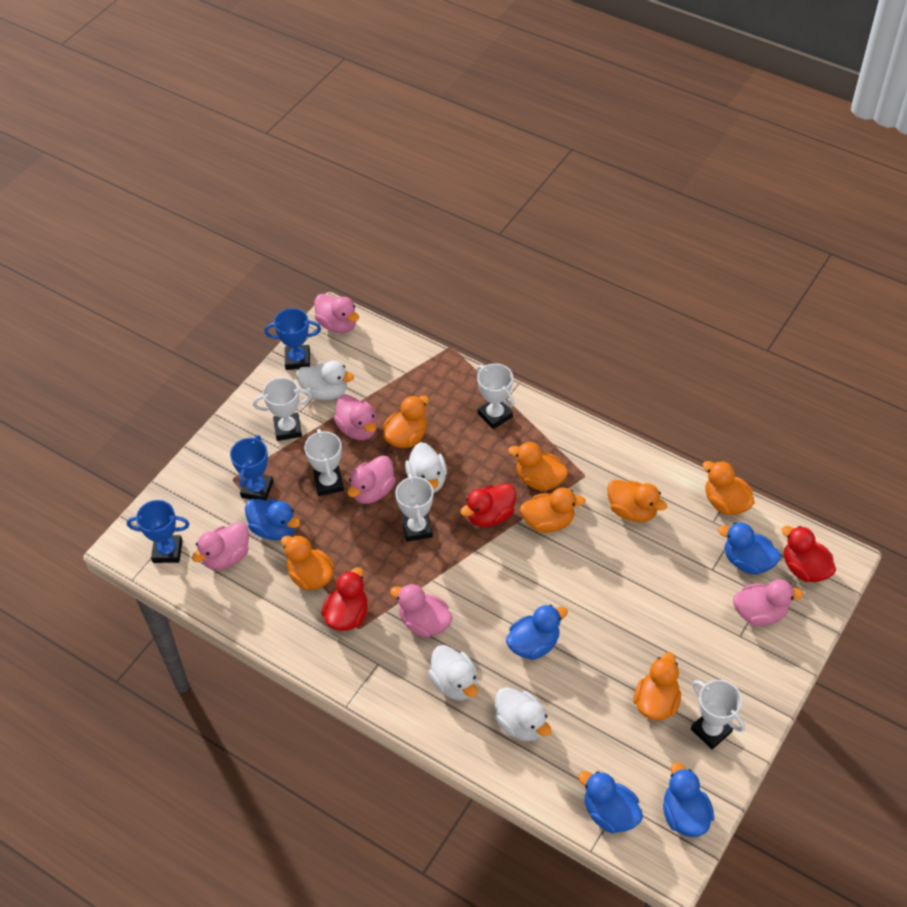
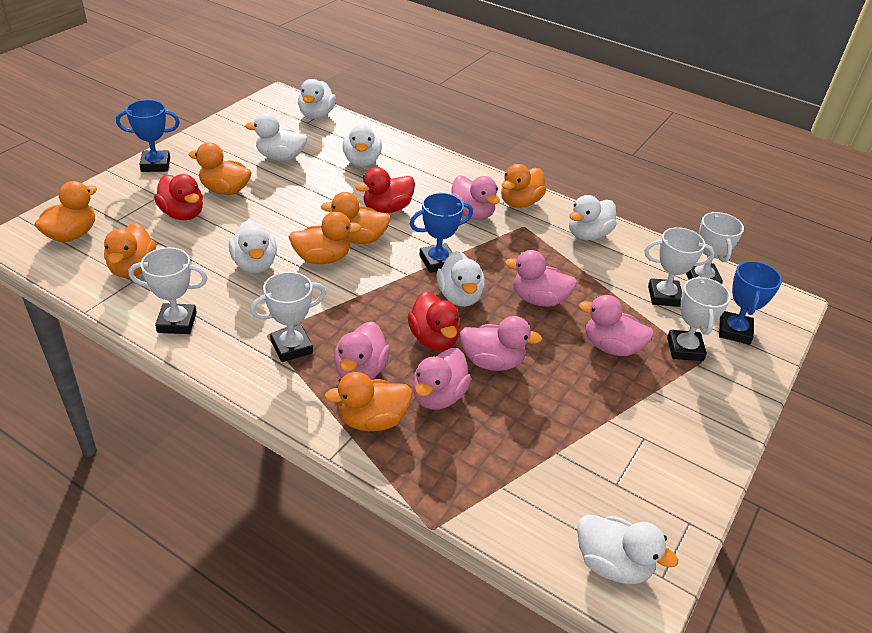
blue duck: [245,499,300,540] [506,605,568,660] [578,771,643,833] [663,762,714,837] [718,522,781,575] = 5 -> none = 0
white duck: [296,361,354,400] [405,442,447,493] [428,645,478,701] [495,687,551,741] = 4 -> [229,220,277,273] [245,113,308,161] [298,79,336,119] [343,124,382,167] [436,251,485,307] [569,195,617,240] [577,514,678,584] = 7

